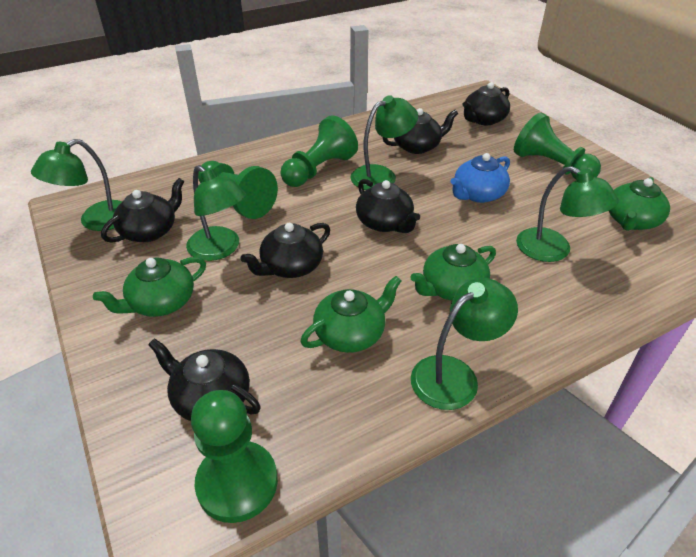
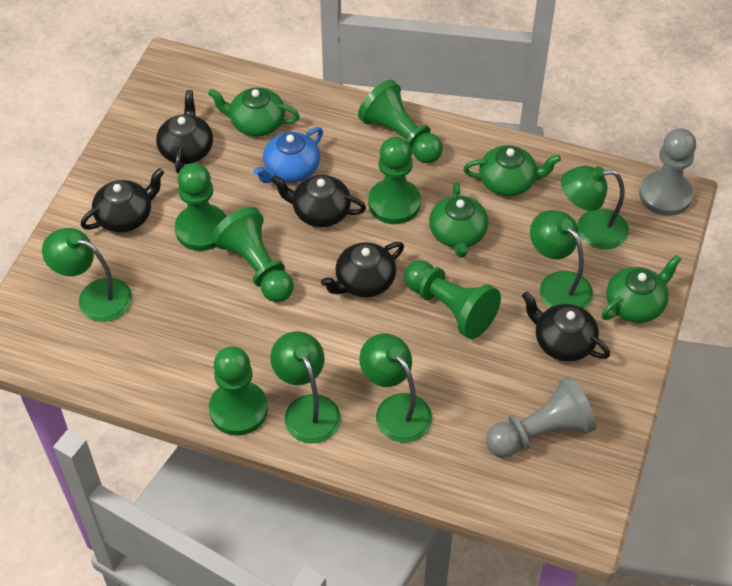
black teapot: [101,178,184,243] [148,338,261,421] [240,223,330,278] [356,179,420,233] [382,108,458,154] [462,82,510,125] = 6 -> [81,168,164,233] [156,90,213,174] [271,175,366,227] [321,242,404,297] [522,292,610,362] = 5
green pawn: [191,390,278,523] [198,161,278,219] [280,115,358,187] [514,113,601,180] = 4 -> [175,163,227,251] [209,346,268,436] [212,207,294,302] [358,80,443,163] [368,137,421,224] [404,260,501,339] = 6
grey pawn: none = 0 -> [486,376,596,458] [639,128,696,216] = 2

